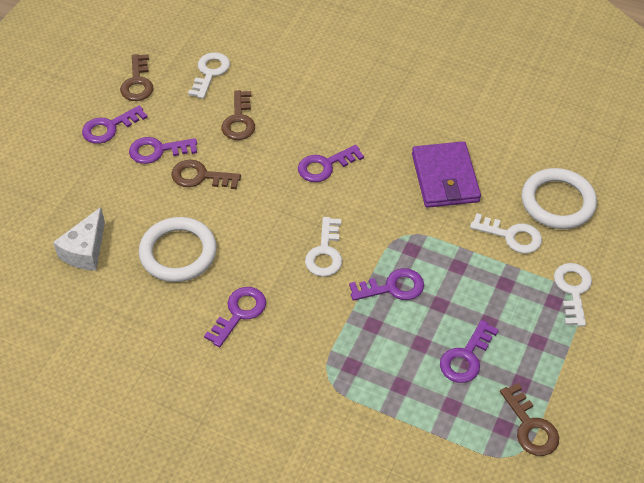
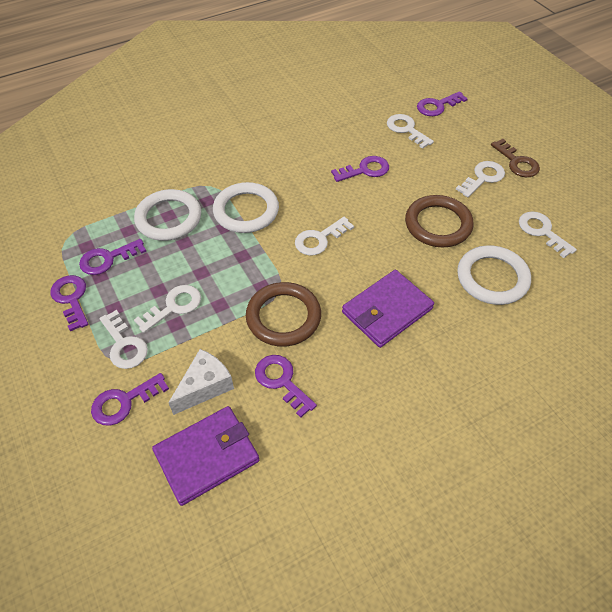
brown key: [120,54,153,101] [172,160,241,189] [221,90,255,140] [500,383,559,456] = 4 -> [491,139,540,177] = 1
brown ring: none = 0 -> [246,282,321,347] [405,195,474,247] = 2
purple wallet: [412,141,481,208] = 1 -> [152,406,259,506] [342,270,434,348] = 2
white key: [188,52,230,99] [305,217,342,277] [470,213,542,253] [554,263,592,327] = 4 -> [100,310,148,369] [134,285,201,333] [295,217,354,255] [387,114,434,149] [456,161,505,197] [519,211,577,258] = 6
white ring: [139,217,217,282] [521,168,597,229] = 2 -> [134,189,201,241] [213,182,279,233] [457,245,531,305] = 3

